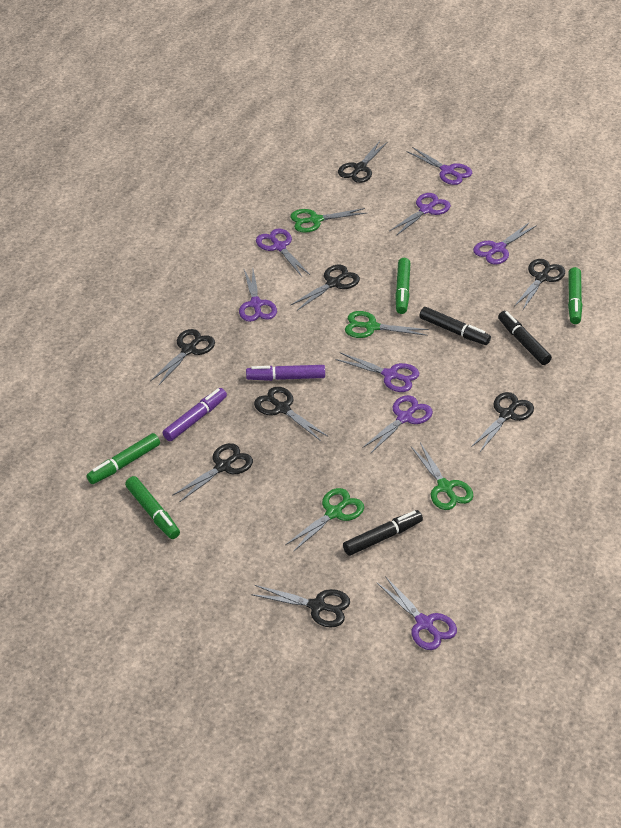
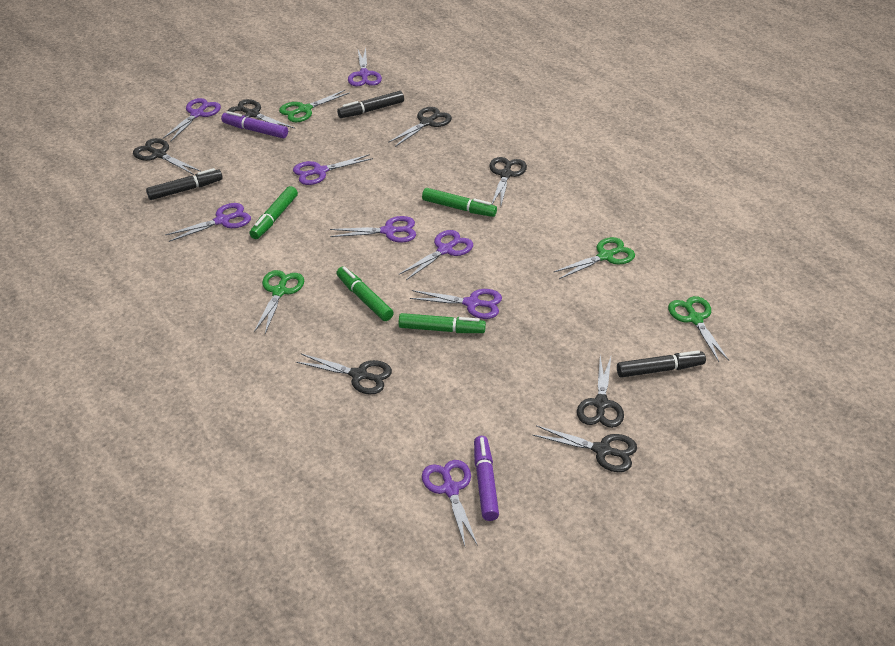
black scissors: [150,329,215,386] [172,443,253,502] [251,585,350,628] [254,387,328,441] [291,265,360,311] [338,141,388,183] [471,392,534,452] [514,259,565,310] = 8 -> [133,138,200,175] [228,99,294,132] [296,353,392,394] [388,107,452,147] [489,157,527,205] [532,425,637,472] [577,356,624,428] = 7

